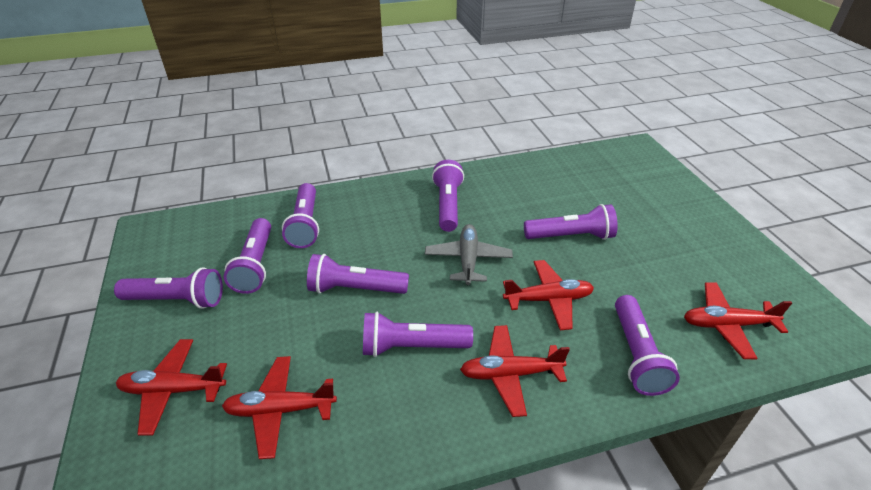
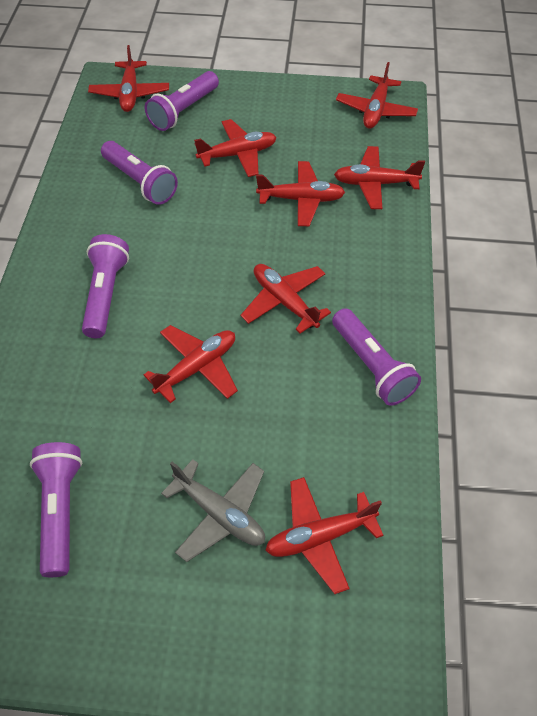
purple flashlight: [114,267,223,309] [224,218,271,294] [282,183,319,248] [307,254,409,294] [363,312,473,357] [432,160,464,232] [524,204,618,240] [615,295,680,396] = 8 -> [30,442,82,577] [82,234,129,338] [101,141,178,205] [145,71,219,131] [332,308,421,406] = 5
red plane: [116,339,227,435] [222,356,337,459] [460,325,570,417] [503,260,594,330] [684,282,792,359] = 5 -> [88,45,169,112] [144,325,238,403] [194,119,277,177] [241,264,331,334] [256,161,345,226] [265,477,384,594] [334,146,425,209] [336,62,418,129] = 8

